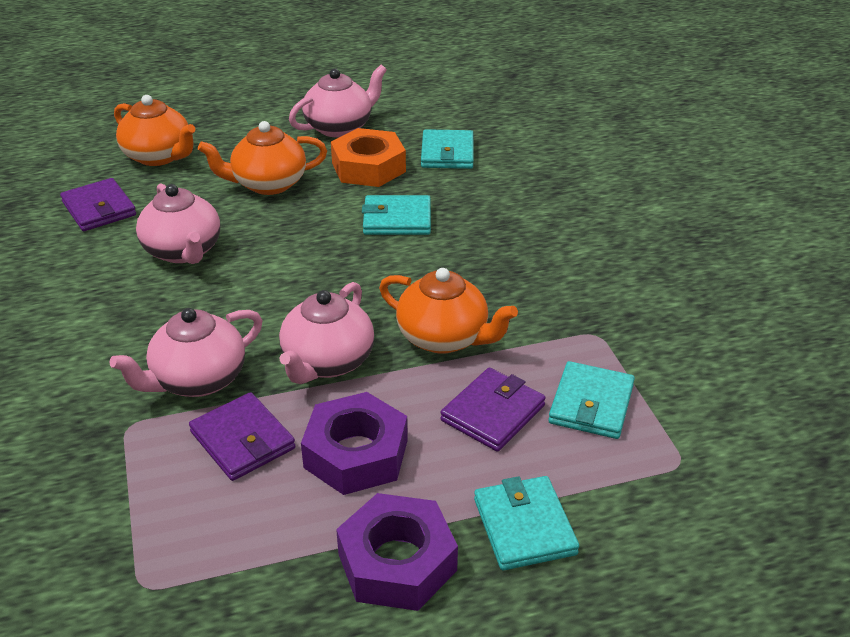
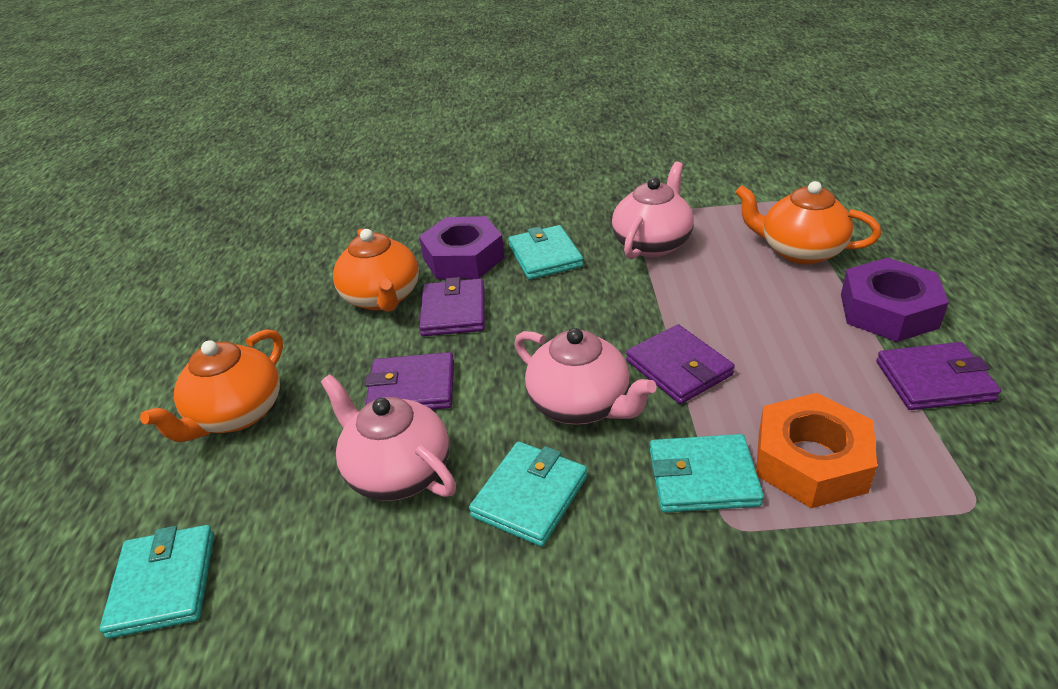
pink teapot: [110,308,263,397] [136,183,220,264] [279,282,374,384] [289,65,387,137] = 4 -> [321,374,456,501] [514,328,657,425] [612,162,694,260] = 3
purple wallet: [60,178,136,231] [189,392,295,481] [441,368,546,452] = 3 -> [365,352,454,410] [419,277,485,336] [626,324,735,404] [876,342,1001,410] = 4

